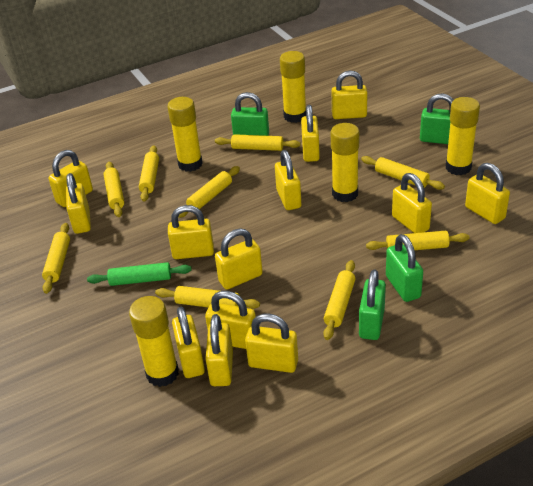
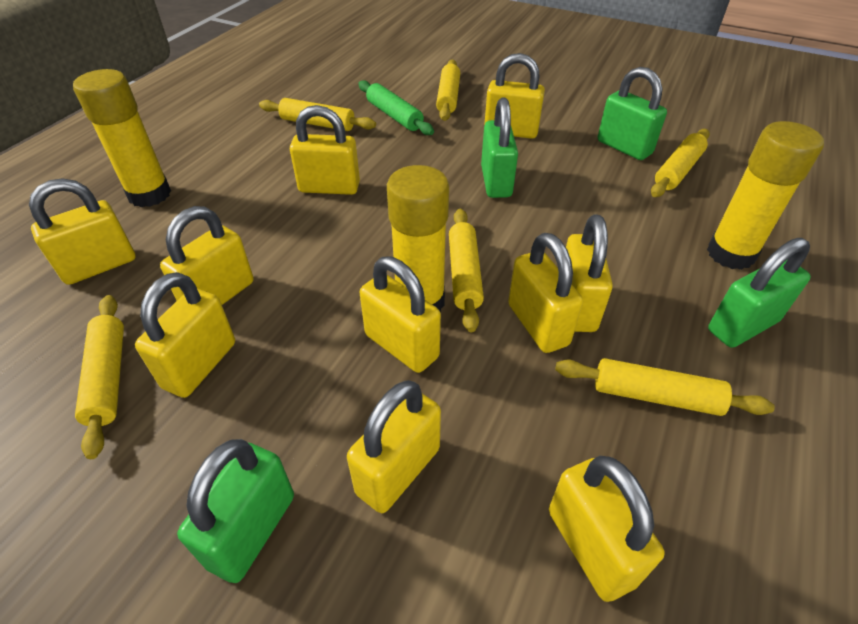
yellow glue stick: [129,296,179,387] [168,97,203,172] [280,51,306,123] [331,123,359,202] [446,97,480,175] = 5 -> [73,69,171,207] [387,165,449,313] [707,121,824,270] = 3
yellow padlock: [48,150,93,207] [66,173,91,234] [168,205,214,259] [172,307,205,378] [205,291,256,349] [205,314,233,386] [215,228,263,290] [245,314,298,373] [275,150,301,210] [301,105,320,162] [332,71,368,119] [392,173,432,233] [465,163,510,224] = 13 -> [29,178,136,285] [135,272,235,398] [160,206,253,305] [290,105,360,195] [347,380,441,513] [360,256,441,373] [484,53,545,139] [508,233,583,353] [549,456,665,602] [566,214,613,332] = 10
yellow rolling pin: [42,223,70,294] [104,162,124,217] [139,145,159,202] [155,286,260,309] [178,166,240,218] [215,134,300,151] [323,260,355,340] [361,156,445,190] [366,231,470,250] = 9 -> [75,295,124,459] [259,98,376,131] [436,60,460,121] [449,209,484,332] [555,358,775,416] [651,129,710,197] = 6

